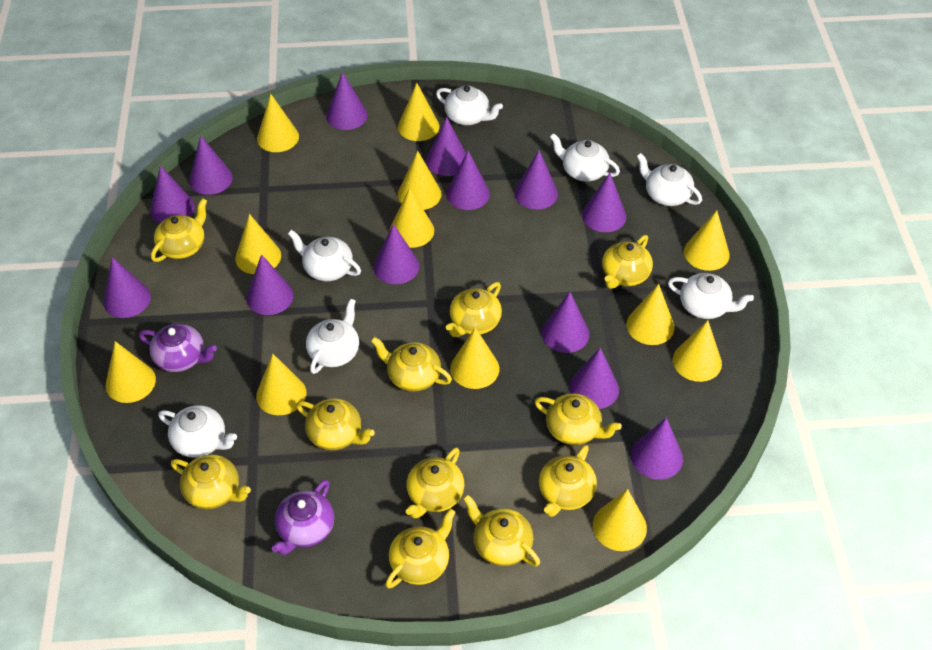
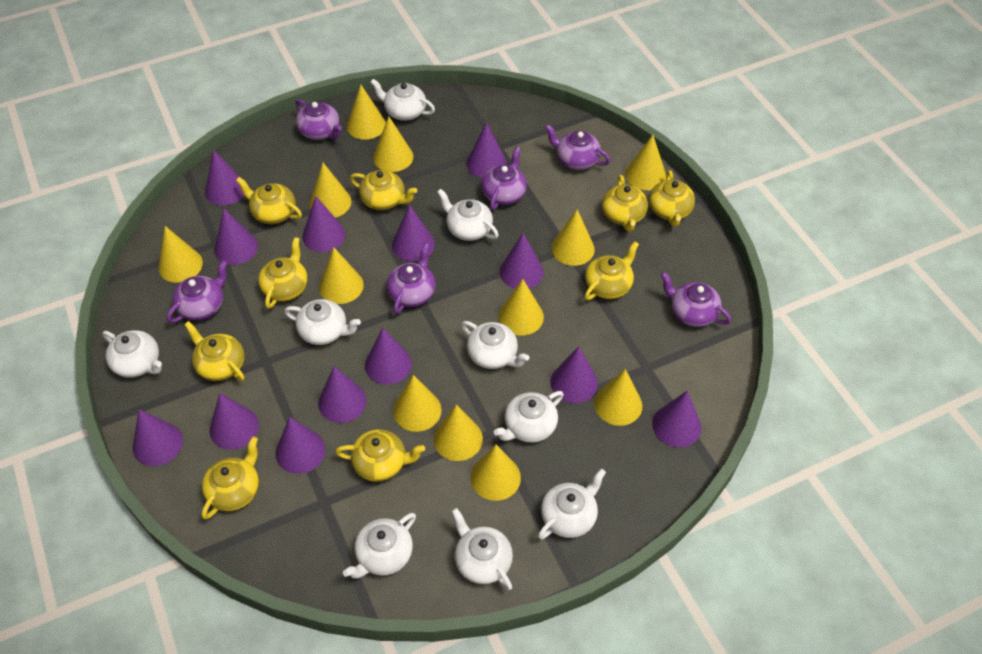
purple teapot: [139,324,217,372] [272,480,334,555] = 2 -> [167,260,228,323] [296,99,342,140] [387,243,436,314] [482,147,527,210] [545,124,610,170] [660,272,731,327] = 6
white teapot: [158,405,237,458] [288,230,361,281] [306,298,359,374] [436,85,503,125] [550,133,620,182] [637,153,702,206] [668,273,754,319] = 7 -> [102,330,162,378] [284,299,361,345] [343,513,416,579] [370,79,435,121] [437,189,499,241] [452,508,513,591] [461,321,529,369] [494,391,564,443] [538,469,606,540] = 9
yellow teapot: [151,198,207,262] [171,455,251,509] [296,399,375,450] [371,337,452,392] [385,509,456,589] [406,447,465,518] [446,282,502,337] [463,495,540,566] [534,394,622,445] [539,445,597,517] [602,235,653,289] = 11 -> [184,321,245,381] [202,437,259,519] [236,177,302,224] [258,237,308,309] [335,429,425,482] [350,170,417,210] [584,241,639,300] [602,175,648,231] [649,170,695,226] = 9

